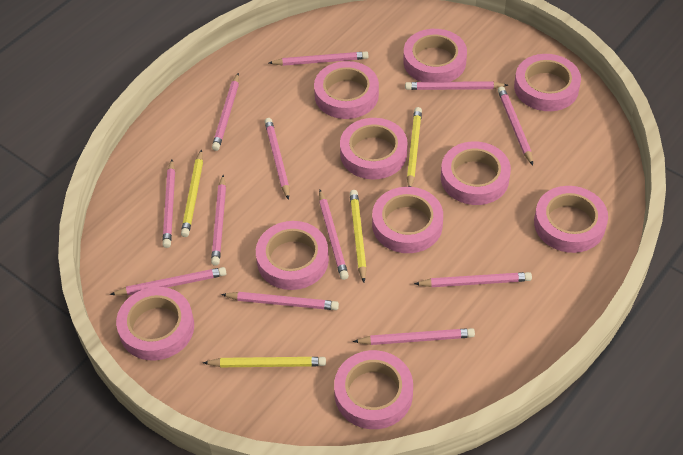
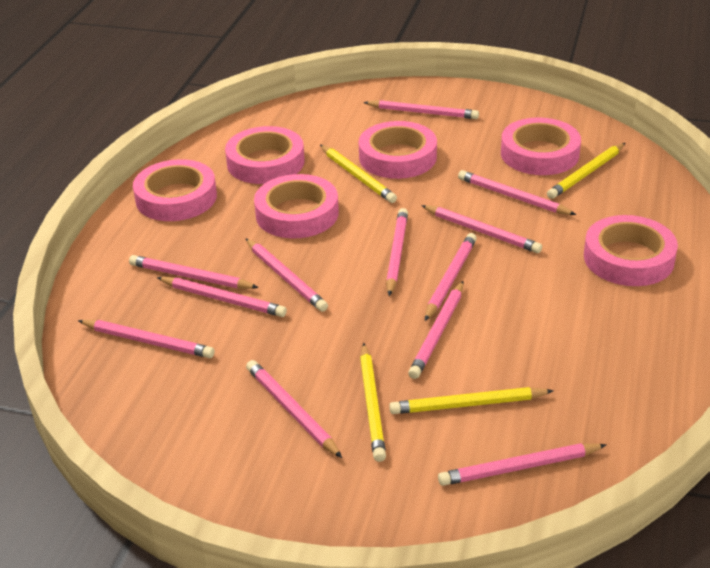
pink tape: [116,287,194,361] [256,221,329,290] [314,61,379,119] [334,350,413,429] [340,118,408,179] [372,187,443,253] [403,29,467,82] [441,142,511,205] [514,54,581,111] [534,186,608,253] = 10 -> [133,159,217,221] [225,126,305,184] [254,174,339,238] [359,121,437,179] [501,118,581,175] [584,215,678,286] = 6

